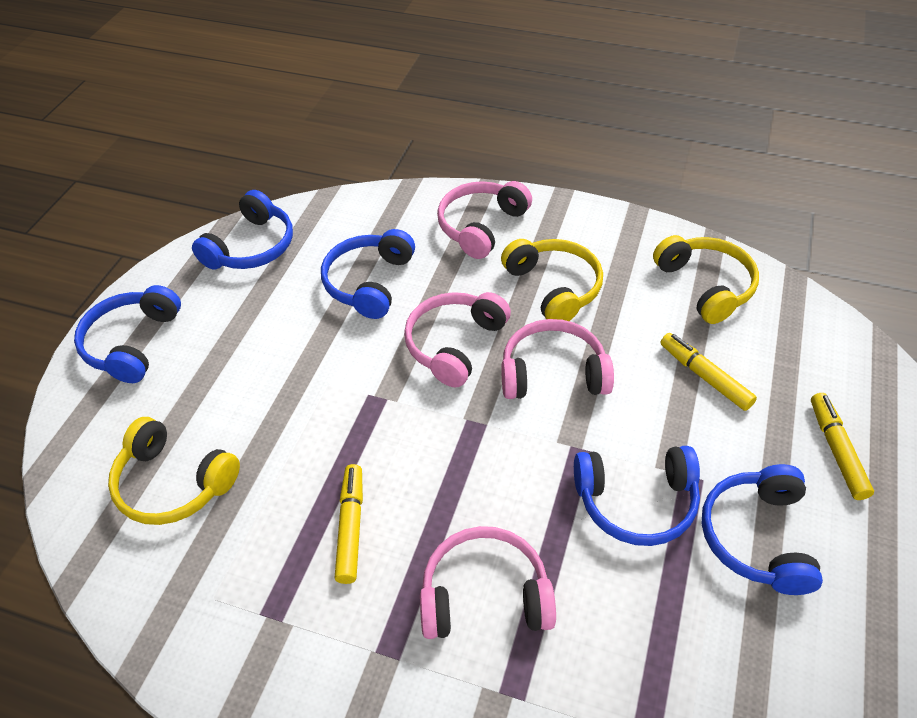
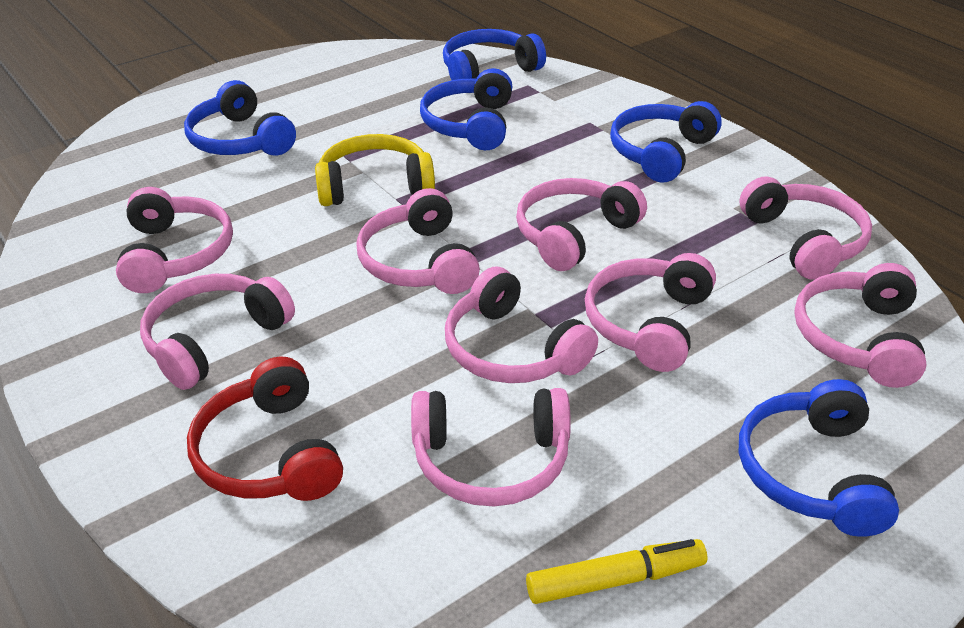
pink headphones: [404,292,511,387] [420,526,556,639] [437,181,532,259] [501,319,614,399] = 4 -> [116,187,233,293] [140,274,295,390] [356,188,480,294] [411,388,571,506] [445,266,598,383] [516,178,647,271] [585,253,716,372] [739,176,872,280] [795,263,927,388] = 9
red headphones: none = 0 -> [187,357,343,501] = 1
yellow headphones: [108,417,240,525] [501,239,603,321] [653,235,759,324] = 3 -> [315,134,435,206] = 1
yellow marker: [335,464,363,584] [660,333,757,411] [811,393,874,500] = 3 -> [526,539,708,604] = 1

